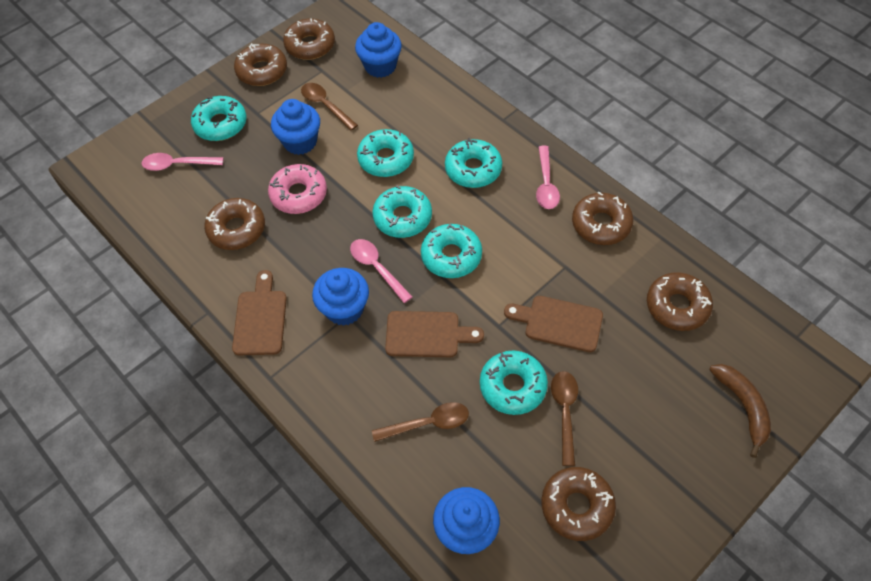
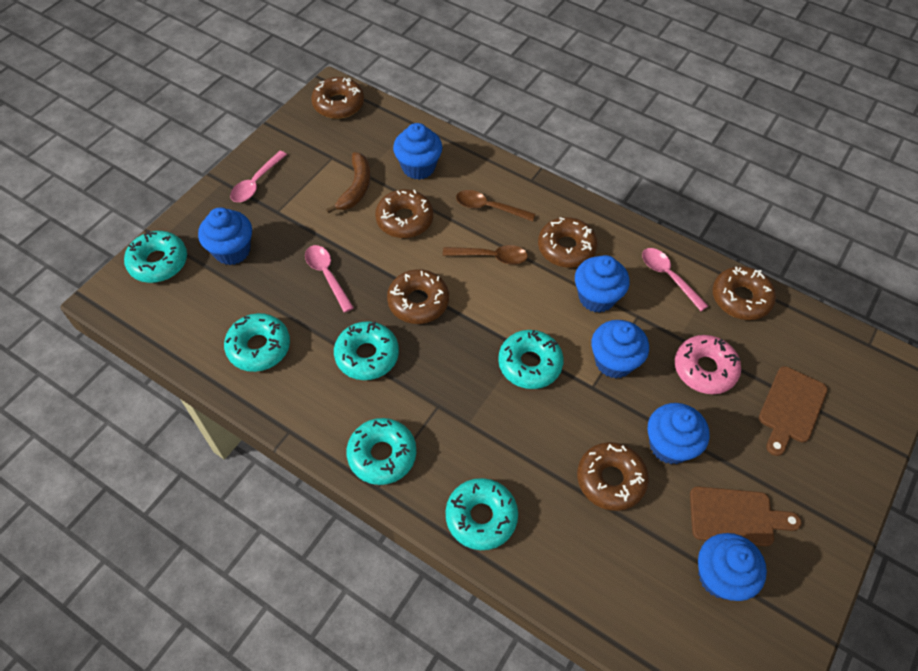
blue cupcake: [271,99,320,155] [312,268,369,326] [355,22,402,78] [433,487,500,554] = 4 -> [198,207,252,265] [393,123,443,180] [575,255,630,313] [591,320,649,378] [648,403,709,464] [698,533,767,601] = 6
brown cutting board: [232,270,287,355] [385,311,484,357] [504,296,603,352] = 3 -> [690,486,801,546] [759,366,828,456] = 2
brown spoon: [301,83,358,131] [372,402,469,442] [551,371,578,466] = 3 -> [443,245,528,264] [456,190,535,221] = 2

